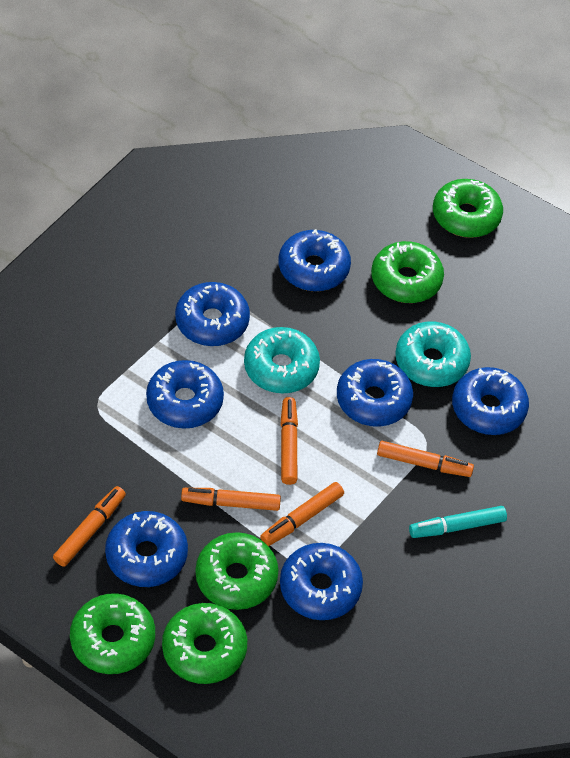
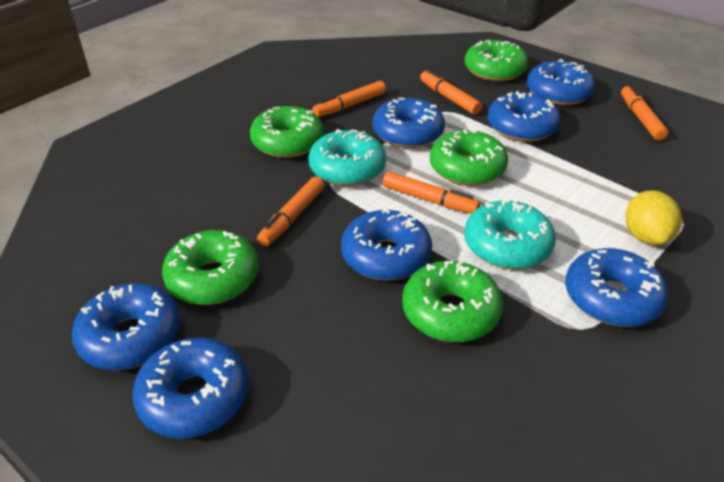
turquoise marker: [409,506,507,538] = 1 -> none = 0
yellow lemon: none = 0 -> [625,190,682,246] = 1

